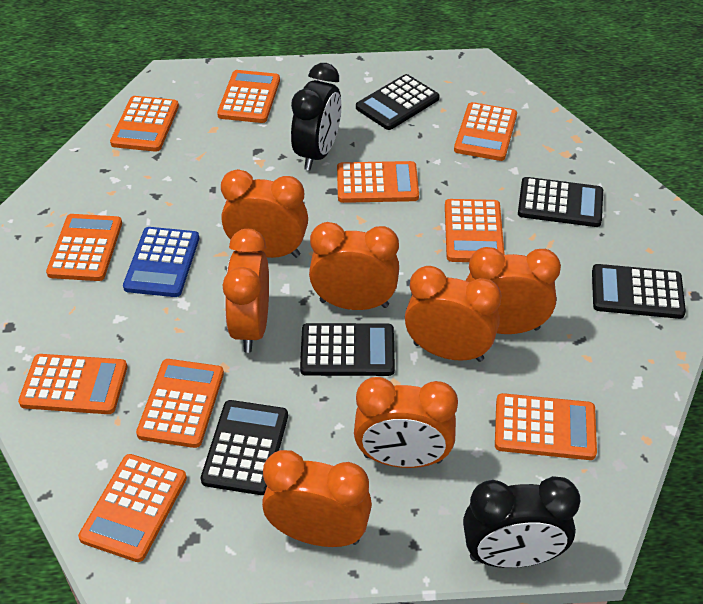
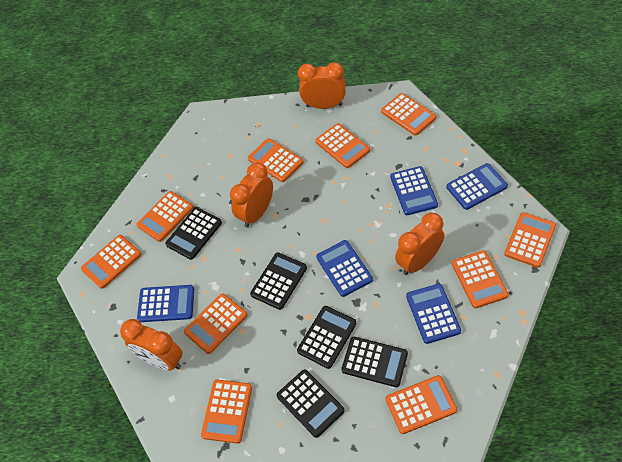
black clock: [291,63,341,170] [463,476,580,568] = 2 -> none = 0
blue calculator: [123,227,199,297] = 1 -> [137,285,194,322] [316,240,373,297] [390,166,438,215] [406,284,461,344] [447,163,508,210] = 5
orange clock: [221,169,308,258] [222,229,269,353] [262,450,372,547] [309,222,399,310] [354,377,458,468] [405,266,501,362] [466,247,561,334] = 7 -> [120,319,182,371] [230,163,273,227] [298,62,346,109] [395,213,444,275] = 4

